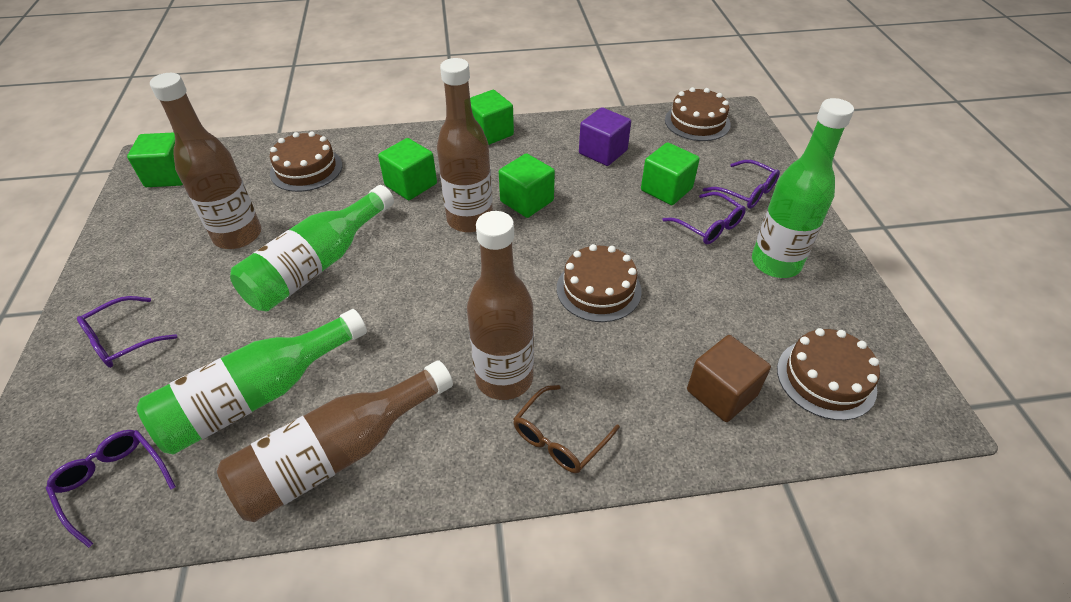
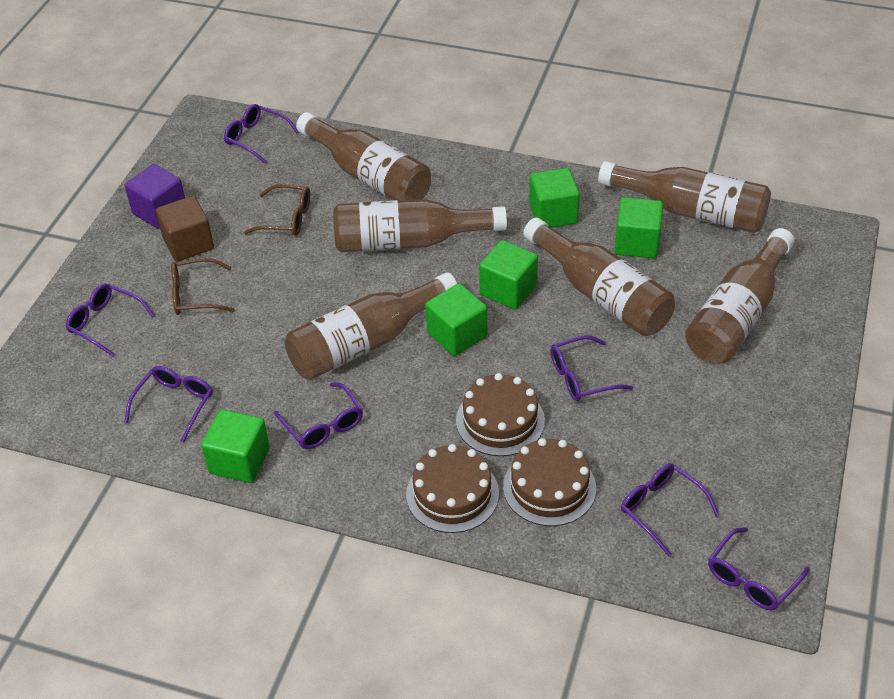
brown bottle: [150,73,261,249] [217,360,453,522] [437,58,493,233] [467,211,534,400] = 4 -> [285,272,457,380] [296,112,431,200] [333,199,507,252] [523,217,675,336] [598,161,771,233] [685,228,795,364] = 6
brown cake: [270,131,342,192] [557,244,642,322] [665,87,731,141] [777,328,880,420] = 4 -> [406,444,499,533] [456,373,545,456] [503,438,596,526] = 3
brown glasses: [513,385,620,473] = 1 -> [171,258,235,315] [244,184,310,235] = 2
green bottle: [137,309,367,455] [230,185,394,312] [752,98,854,278] = 3 -> none = 0
purple glasses: [46,430,176,548] [77,296,177,368] [662,192,746,244] [703,160,780,209] = 4 -> [66,284,155,357] [124,366,213,443] [224,104,299,164] [274,382,363,449] [550,335,633,401] [621,463,719,556] [708,527,810,610] = 7

